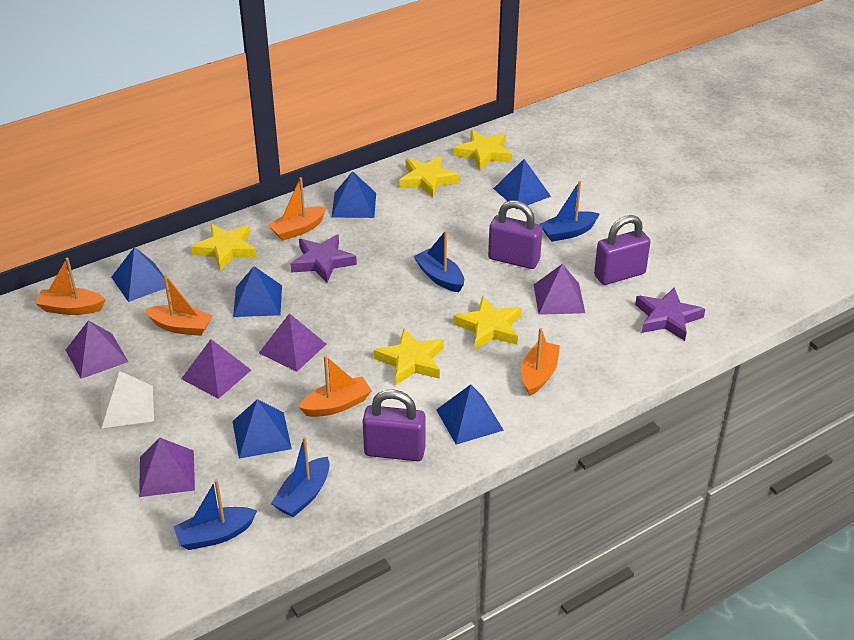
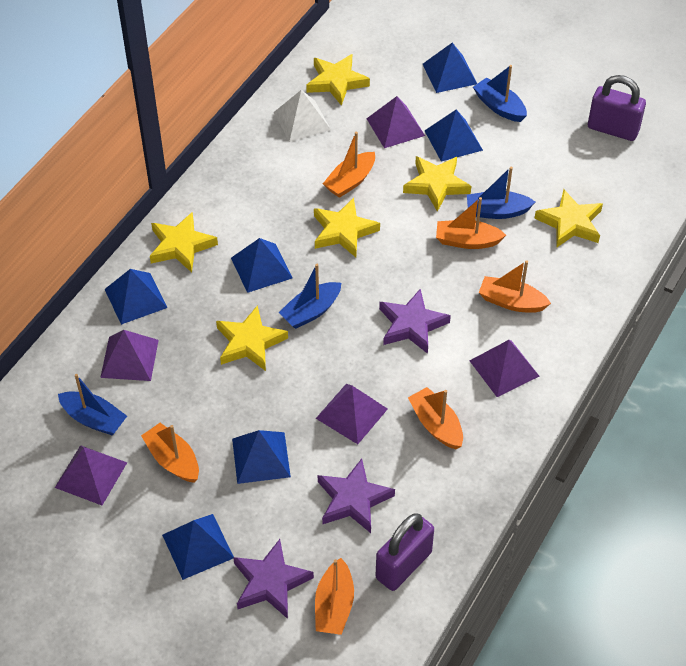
orange boat: [35,258,106,315] [145,274,213,336] [268,177,327,241] [299,355,372,417] [521,328,560,396] = 5 -> [141,423,199,483] [315,558,354,635] [323,132,375,198] [408,387,463,449] [436,197,506,249] [479,260,551,313] = 6
purple padlock: [363,390,426,461] [488,200,542,269] [594,215,651,285] = 3 -> [376,513,434,591] [588,75,646,141] = 2
purple star: [291,234,357,283] [635,287,705,341] = 2 -> [233,539,314,619] [318,459,395,533] [379,289,451,354] = 3
yellow star: [191,224,257,271] [374,328,444,385] [399,155,459,198] [453,295,522,349] [454,130,512,171] = 5 -> [150,212,218,273] [216,305,288,371] [306,54,370,106] [314,198,380,257] [403,156,471,212] [534,189,603,248] = 6

